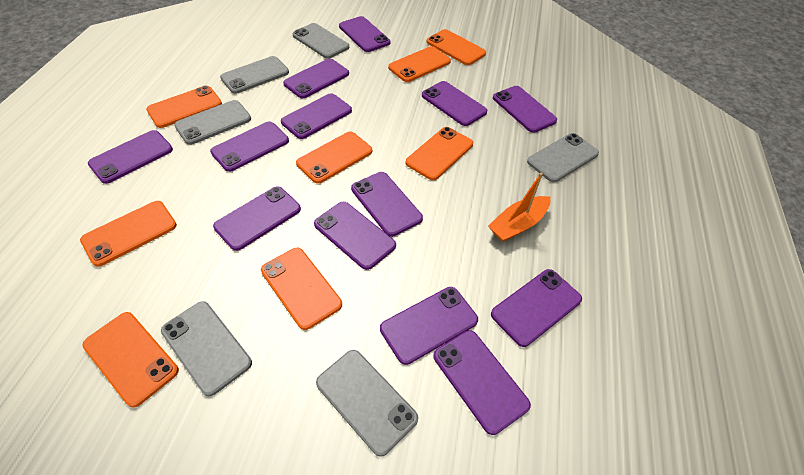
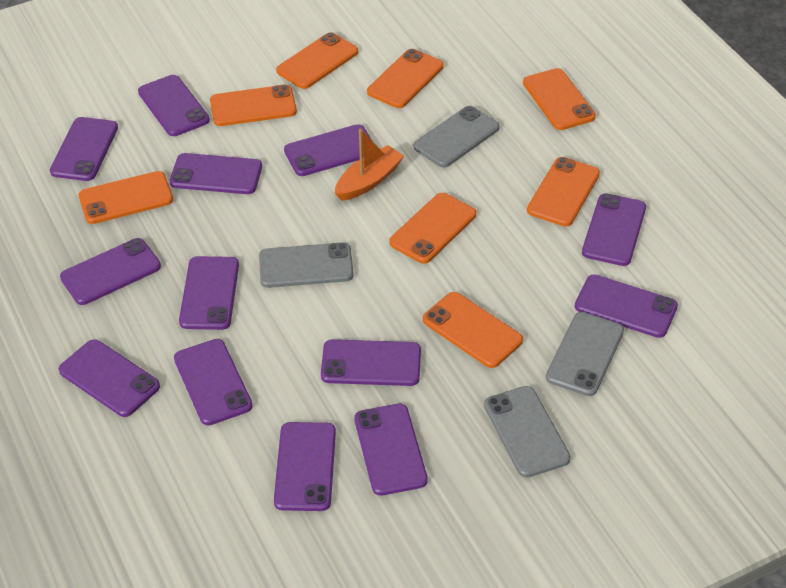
grey phone: [161,301,252,396] [174,100,251,145] [220,56,289,94] [292,23,349,59] [316,350,418,457] [527,133,599,182] = 6 -> [259,242,354,288] [414,106,500,168] [484,386,571,478] [546,312,624,396] = 4

